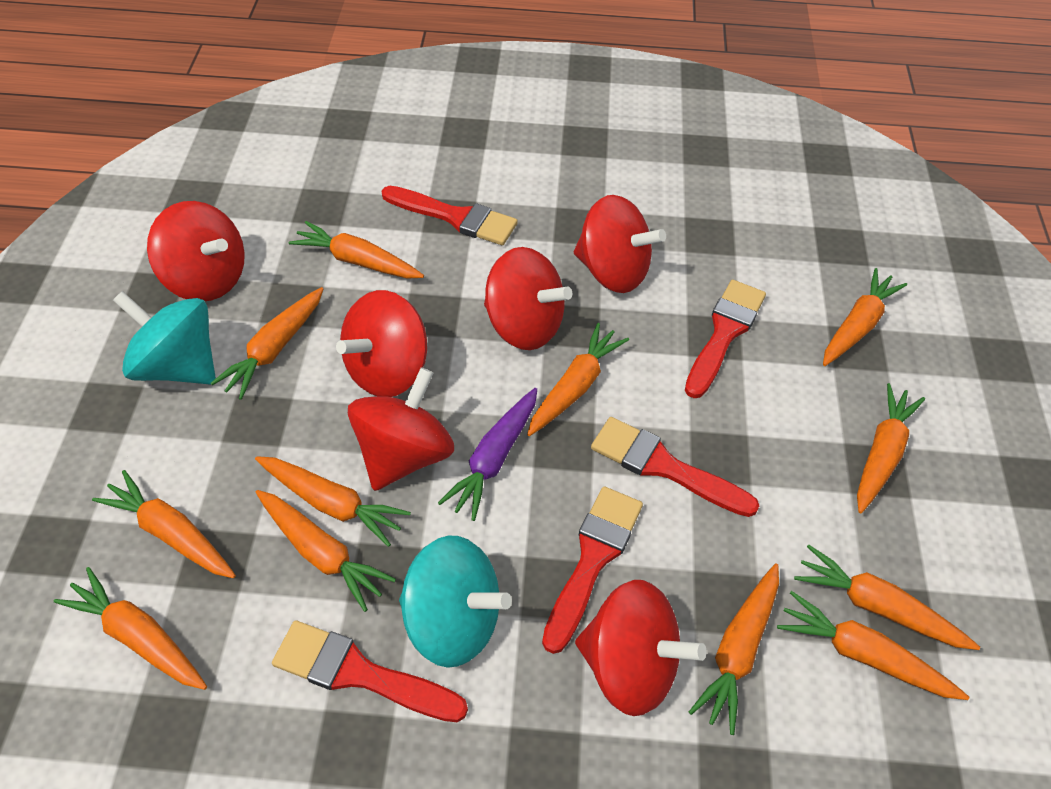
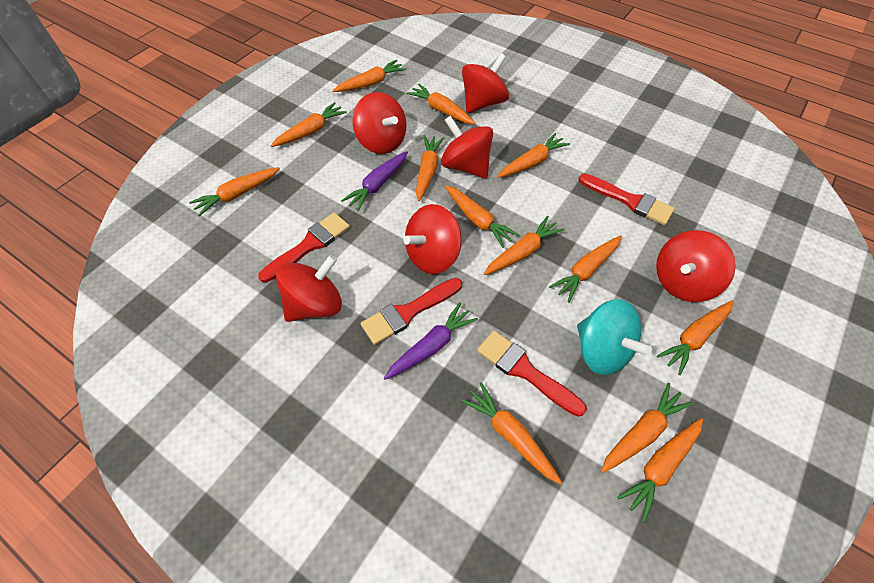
orange carrot: [54,567,207,690] [92,470,236,578] [211,287,323,400] [255,456,411,547] [256,490,396,612] [289,221,424,279] [527,323,629,436] [689,563,779,735] [777,591,969,700] [794,545,980,650] [823,268,907,366] [857,383,925,513] = 12 -> [189,167,280,217] [270,102,347,147] [333,60,406,92] [406,84,476,124] [416,135,444,201] [445,185,519,248] [461,382,562,485] [484,216,565,275] [497,133,570,178] [549,235,622,302] [601,383,693,473] [617,418,703,522] [657,300,734,375] = 13
purple carrot: [438,388,537,521] = 1 -> [341,151,408,211] [384,303,478,380] = 2
red brush: [272,620,468,722] [382,186,518,245] [542,487,643,654] [591,417,759,517] [685,280,766,398] = 5 -> [258,212,350,283] [361,278,462,345] [477,331,587,417] [579,174,675,225] = 4
turquoise spinning top: [113,291,216,385] [399,535,512,668] = 2 -> [577,299,652,375] = 1

